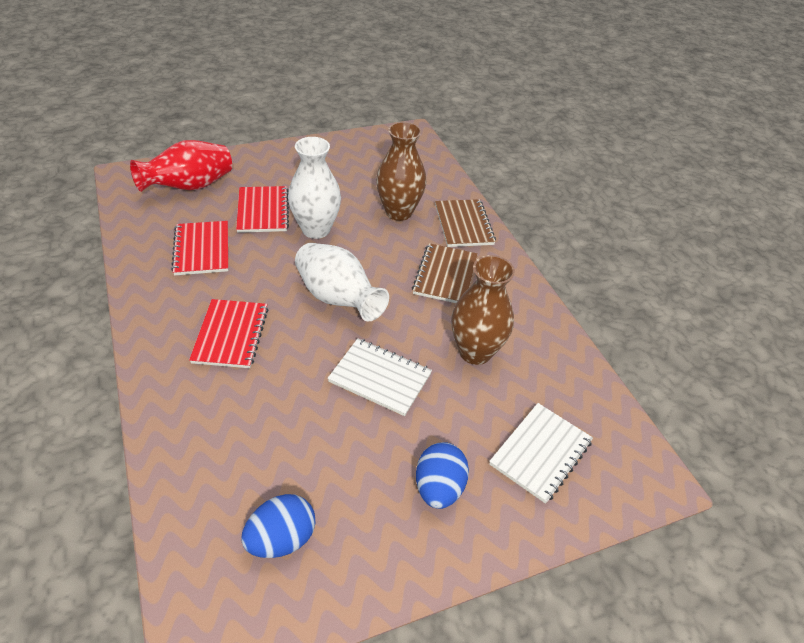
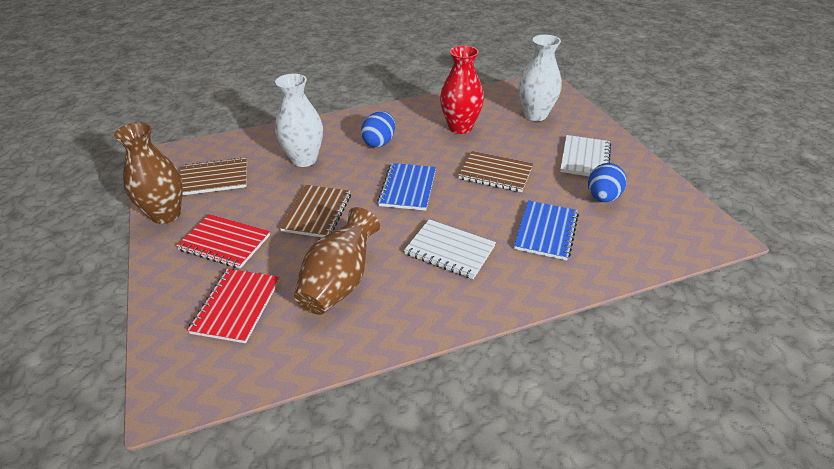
blue notebook: none = 0 -> [377,163,436,211] [514,200,579,260] = 2
brown notebook: [412,243,478,303] [435,199,496,247] = 2 -> [180,157,247,195] [280,185,351,237] [458,151,533,192] = 3
red notebook: [171,221,228,276] [189,299,268,368] [236,186,289,233] = 3 -> [176,214,270,269] [187,269,279,343] = 2

